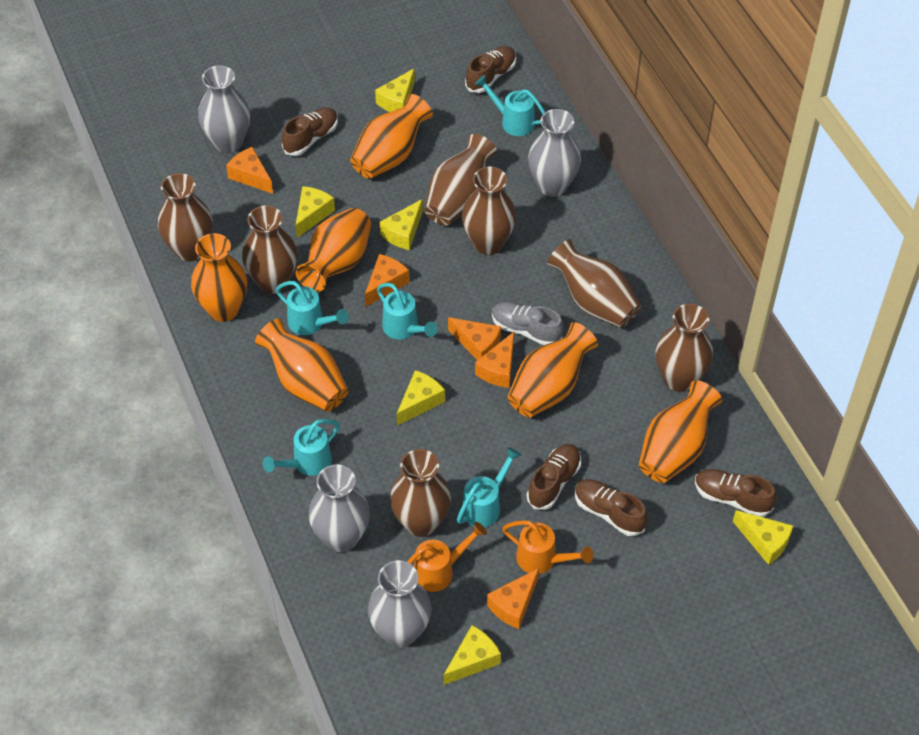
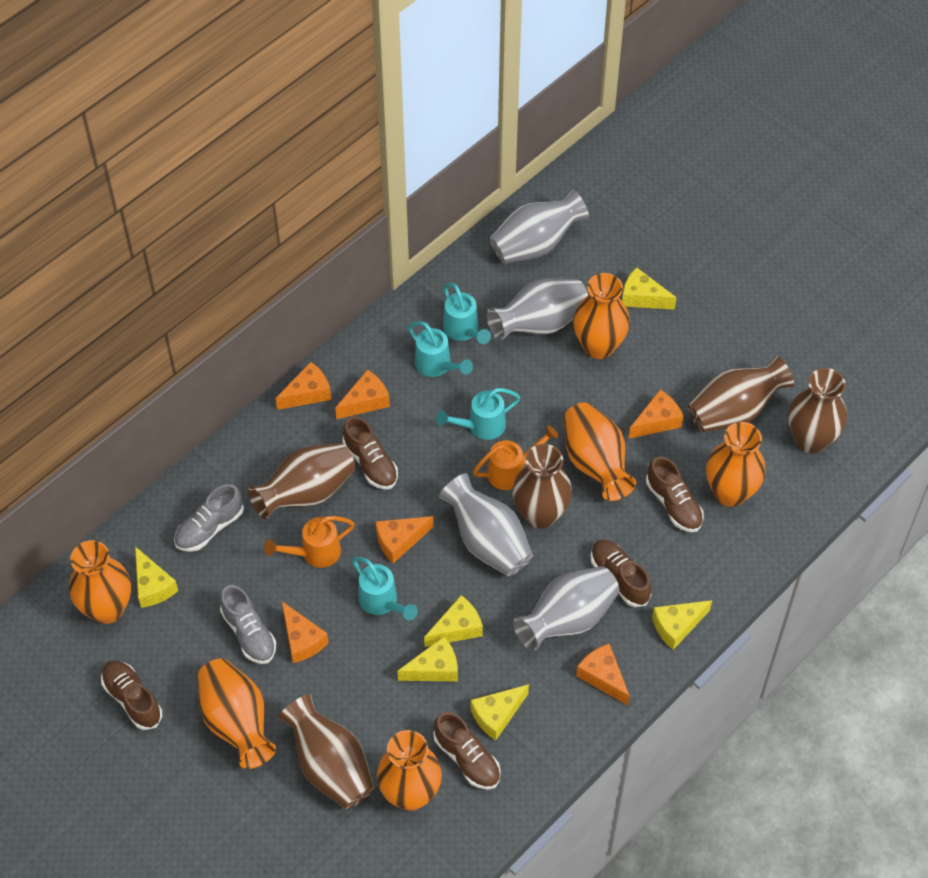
brown vase: [158,173,213,262] [242,205,298,294] [390,449,451,537] [424,134,497,226] [462,166,516,255] [547,239,641,328] [655,304,713,392] = 7 -> [248,443,355,520] [279,694,374,809] [512,444,572,529] [688,356,794,432] [788,368,847,453] = 5
grey shoe: [492,302,564,345] = 1 -> [174,484,244,552] [220,585,276,664] = 2
orange cheese: [226,147,273,194] [365,254,409,306] [448,317,501,360] [475,332,514,388] [487,568,539,629] = 5 -> [276,362,331,410] [282,601,328,663] [335,370,390,419] [376,516,433,563] [576,643,630,705] [628,390,683,439] = 6
turquoise watering can: [262,419,340,476] [276,281,349,335] [377,283,438,340] [457,447,521,527] [475,75,545,136] = 5 -> [352,557,418,621] [408,321,473,377] [436,388,520,440] [443,283,491,344] = 4

